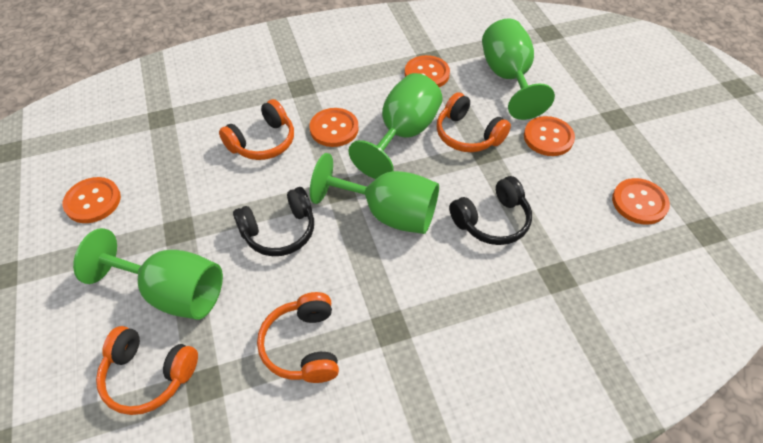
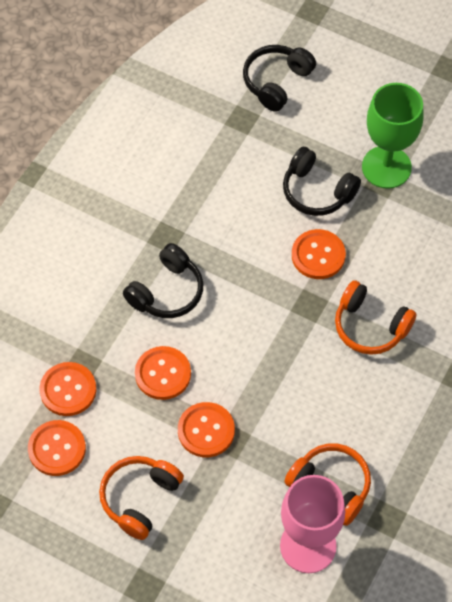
black headphones: [233,187,314,256] [449,176,532,245] = 2 -> [123,243,203,318] [243,45,316,112] [283,147,361,216] = 3
green goblet: [73,228,223,320] [310,153,439,234] [348,73,443,179] [482,18,555,120] = 4 -> [362,83,424,189] = 1
orange headphones: [96,326,198,415] [219,99,294,160] [257,292,339,383] [437,92,511,152] = 4 -> [99,456,184,540] [284,443,371,526] [335,280,416,355] = 3
pink goblet: none = 0 -> [280,475,345,573] = 1

